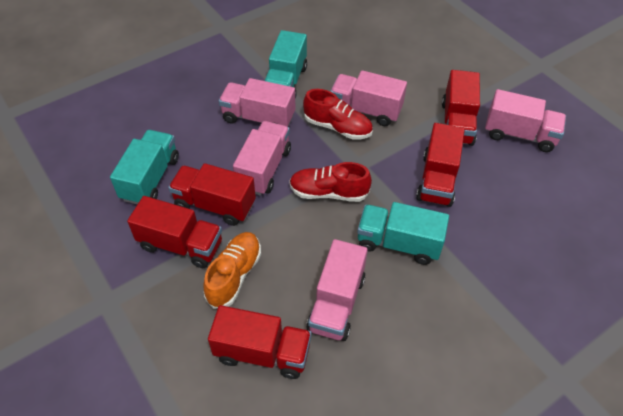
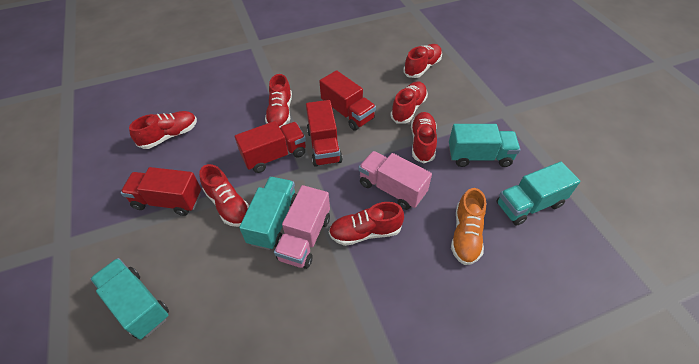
pink truck: [219,78,295,127] [233,121,291,195] [306,239,368,341] [330,70,407,126] [485,89,566,152] = 5 -> [274,185,330,269] [359,151,432,210] = 2
red shoe: [289,162,372,202] [303,89,373,140] = 2 -> [129,111,197,149] [199,164,249,227] [265,74,292,128] [329,202,404,246] [390,81,428,124] [403,44,442,78] [411,112,437,163] = 7
red truck: [127,196,222,268] [168,163,256,226] [208,305,312,379] [416,123,465,207] [442,70,480,146] = 5 -> [121,167,201,216] [235,121,306,173] [306,100,343,167] [319,70,376,131] = 4
turquoise truck: [110,130,179,204] [265,30,307,99] [357,202,449,265] = 3 -> [90,258,169,340] [239,177,297,250] [449,124,520,167] [496,162,580,226] = 4

